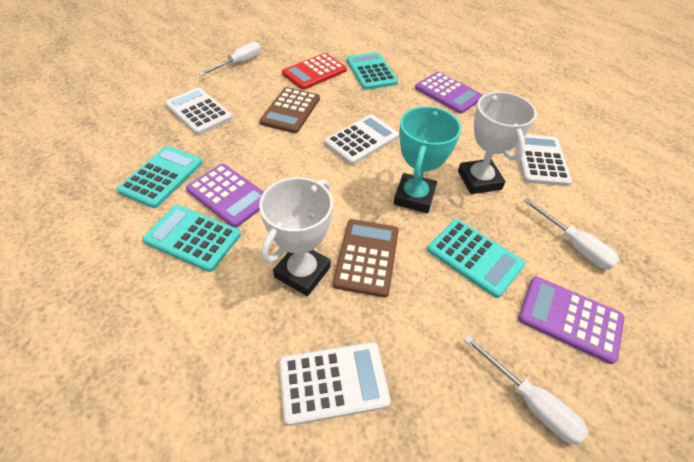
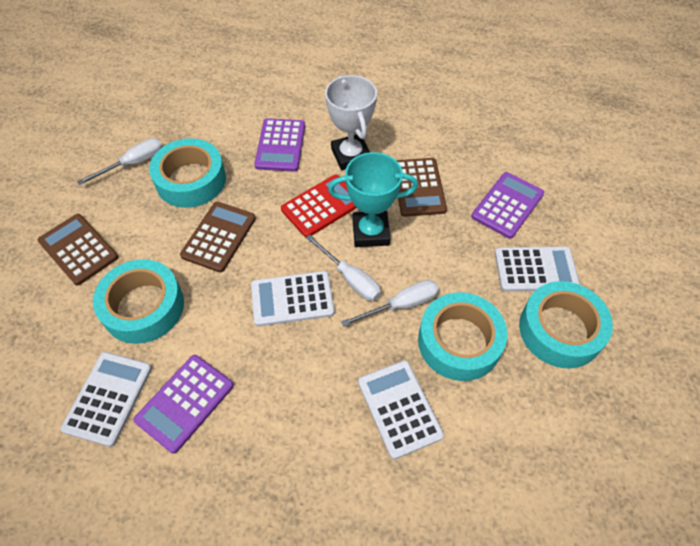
brown calculator: [259,87,320,133] [333,219,399,297] = 2 -> [38,214,118,286] [180,202,256,273] [396,158,447,217] = 3
turquoise calculator: [117,146,203,208] [142,205,241,272] [347,52,398,90] [427,219,525,298] = 4 -> none = 0
turquoise tape: none = 0 -> [93,259,184,344] [149,138,226,208] [418,292,507,381] [519,281,613,368] = 4
white trophy: [259,177,333,296] [458,92,537,194] = 2 -> [325,75,377,170] = 1

